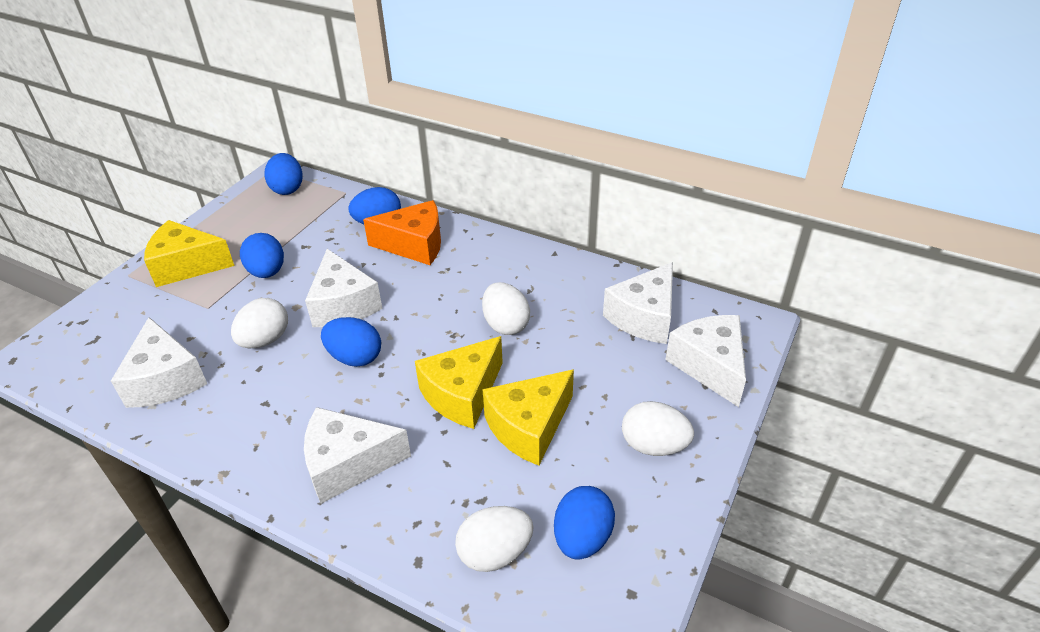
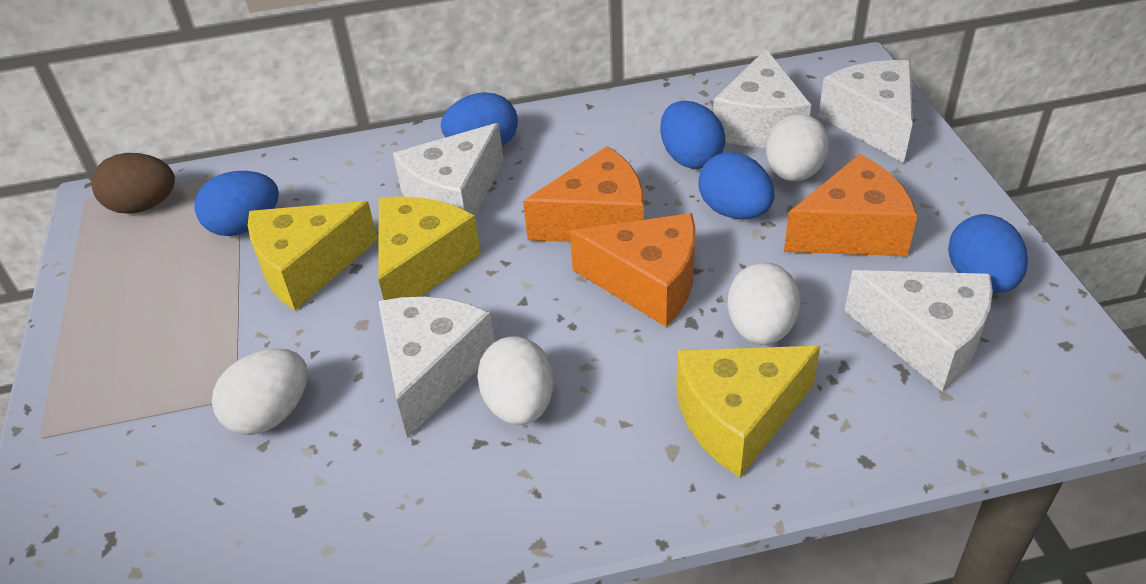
brown egg: none = 0 -> [91,153,175,214] = 1
orange cheese: [363,200,441,265] = 1 -> [523,146,644,242] [570,213,695,327] [784,154,917,256] = 3

